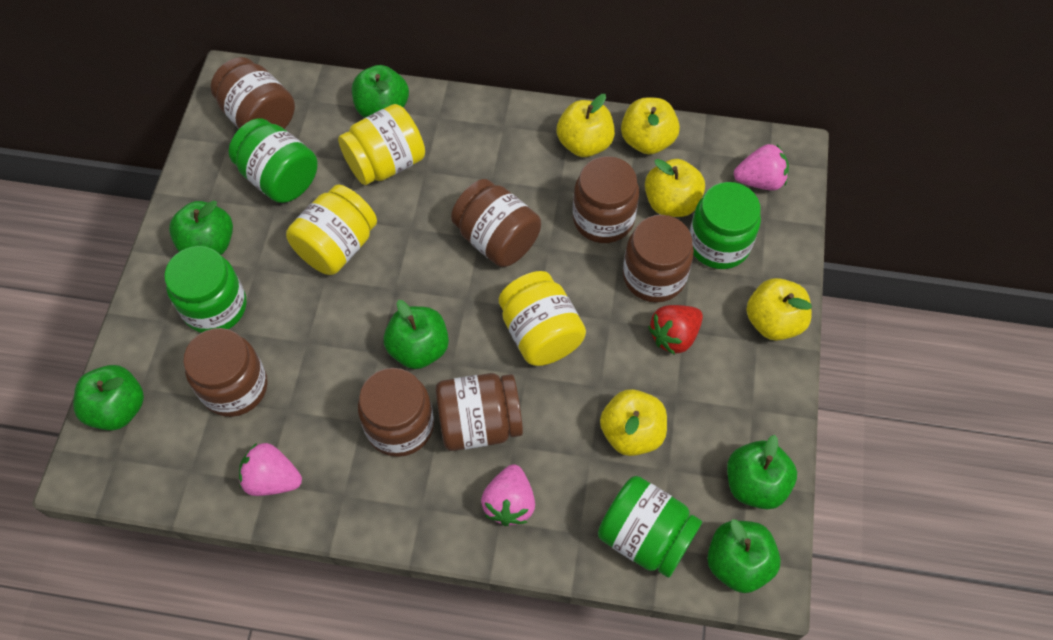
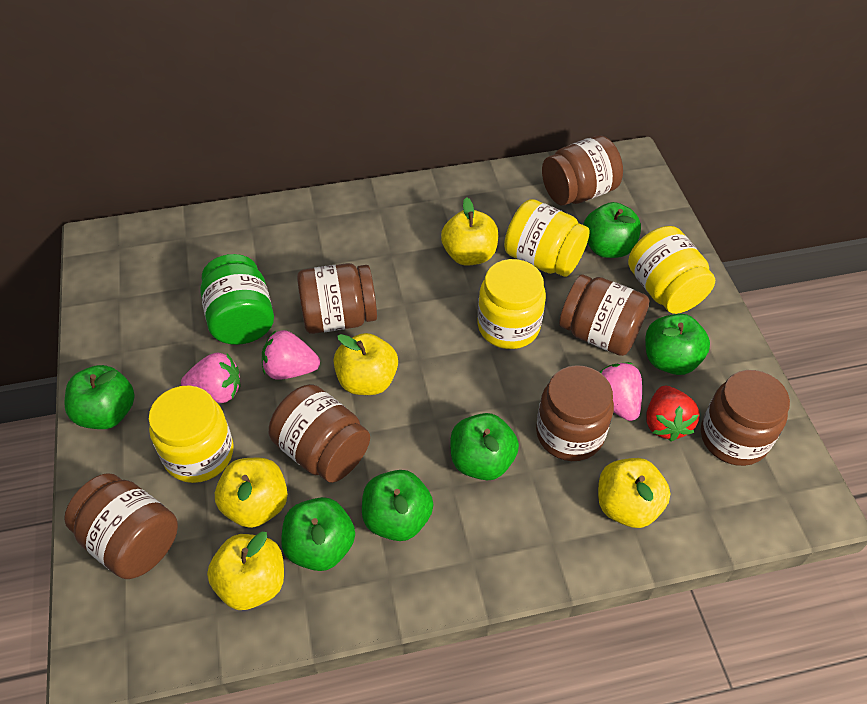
green jar: [165,246,246,333] [229,118,317,203] [598,476,702,578] [690,182,761,269] = 4 -> [200,254,274,345] = 1
yellow jar: [286,184,377,275] [338,104,425,185] [499,271,586,366] = 3 -> [149,385,234,483] [478,259,546,349] [504,199,590,277] [628,226,715,314] = 4

